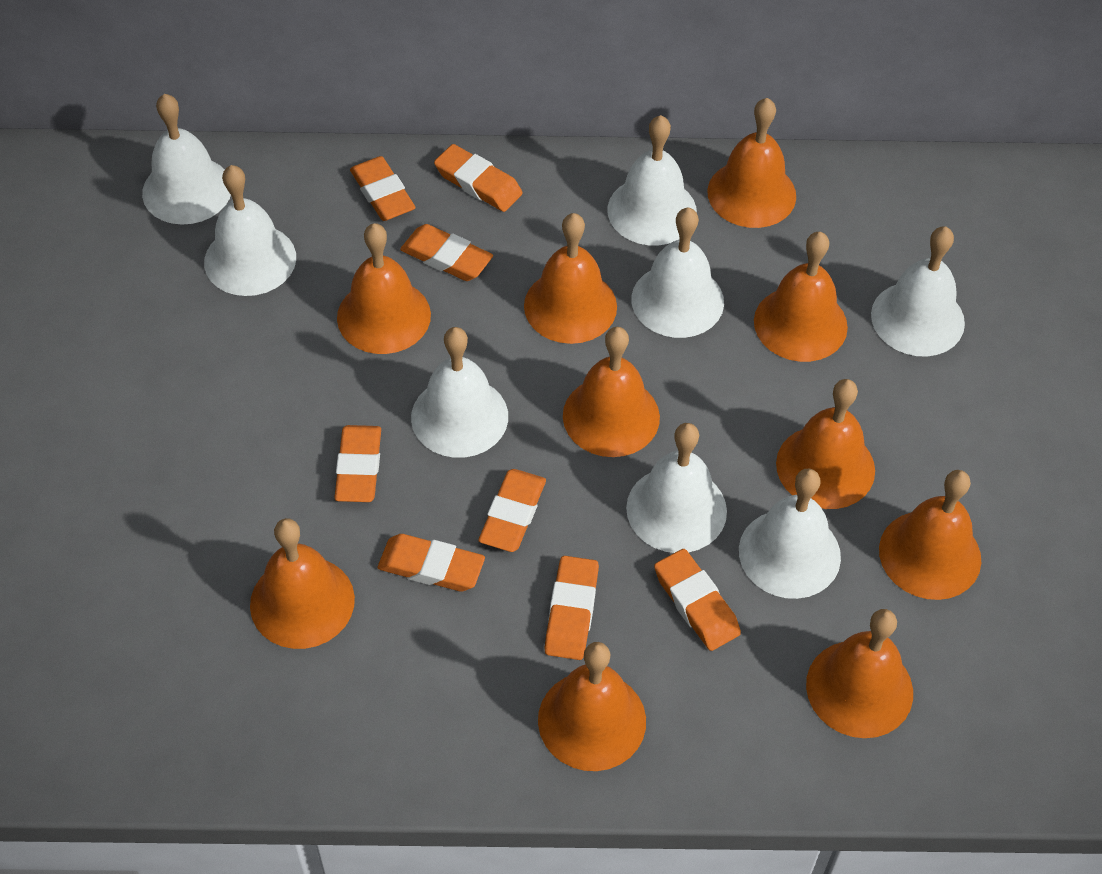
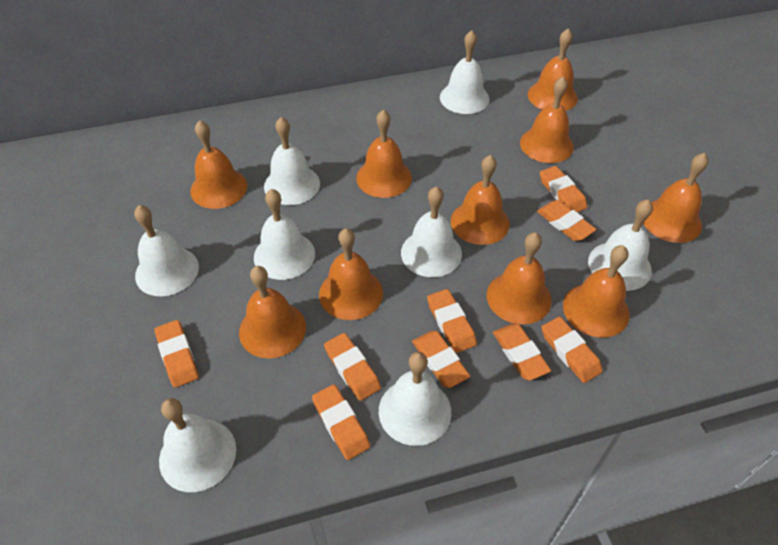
orange eraser: [334,425,381,502] [350,156,416,221] [378,534,485,591] [400,224,493,281] [434,144,523,212] [479,469,546,552] [544,556,599,660] [654,549,741,651] = 8 -> [155,320,199,388] [312,385,370,460] [324,333,381,401] [412,331,470,388] [427,289,477,353] [493,324,551,381] [537,200,596,241] [540,166,587,212] [542,317,603,383] = 9

